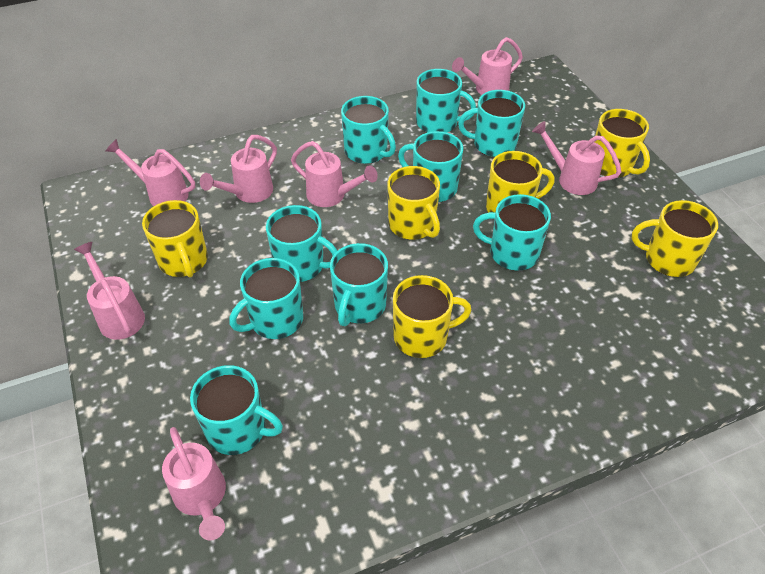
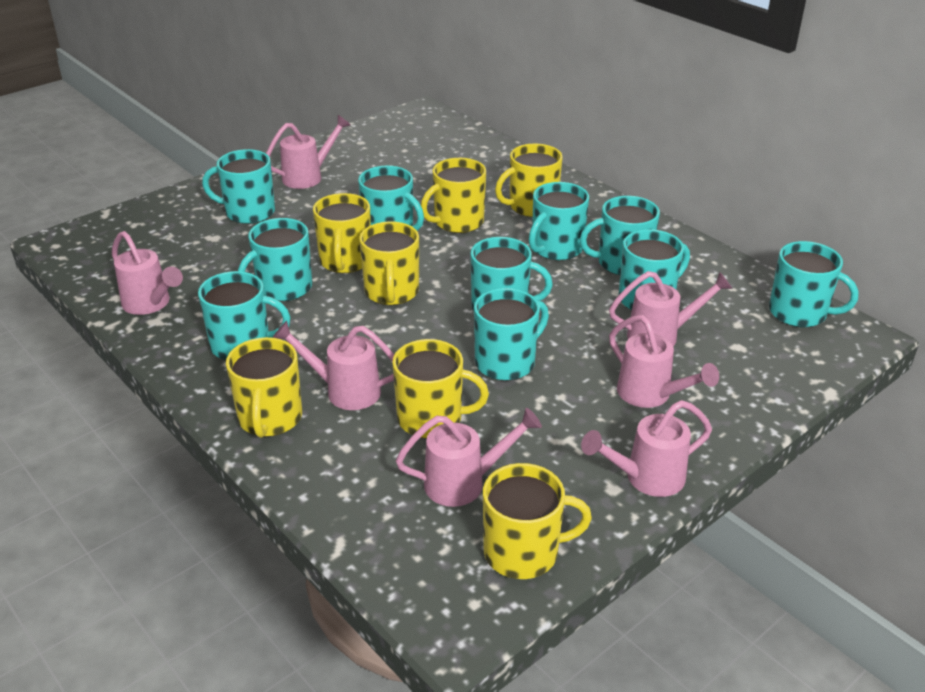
turquoise mug: [190,365,283,455] [229,258,303,339] [266,205,337,282] [330,243,388,326] [341,96,396,164] [398,131,463,202] [416,69,476,132] [458,90,525,157] [473,194,551,271] = 9 -> [198,271,291,360] [202,149,275,224] [238,218,312,301] [358,166,424,231] [470,237,553,311] [474,288,549,381] [529,182,589,260] [580,196,660,275] [619,229,690,310] [769,241,859,327] = 10
yellow mug: [142,200,208,277] [387,166,440,240] [393,275,472,358] [486,151,555,213] [595,109,650,178] [632,200,718,277] = 6 -> [226,337,302,438] [313,193,371,273] [359,221,419,305] [392,339,489,438] [421,158,486,233] [483,463,592,579] [495,144,562,217] = 7

